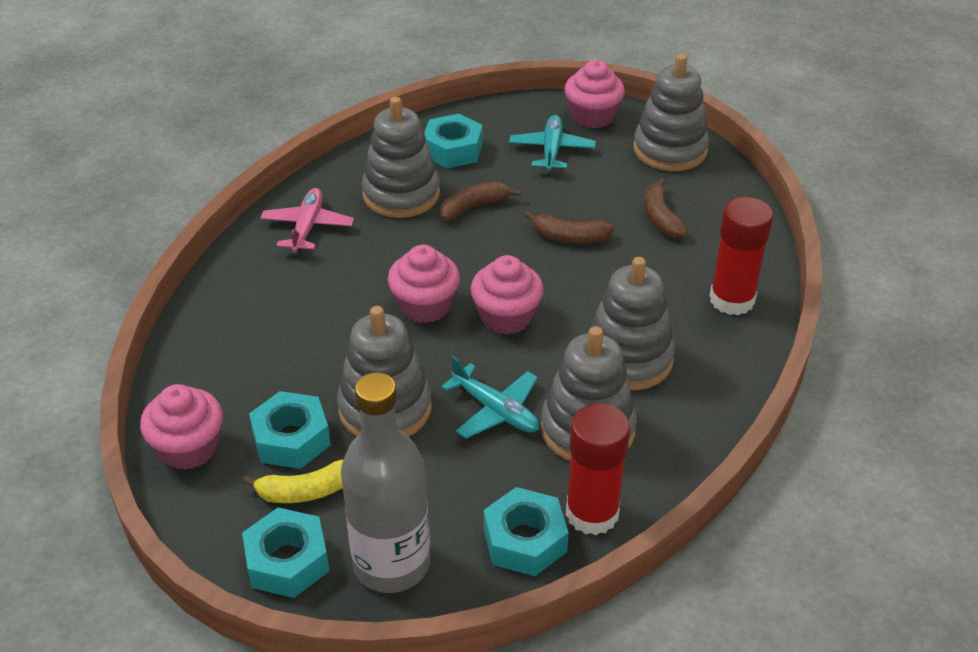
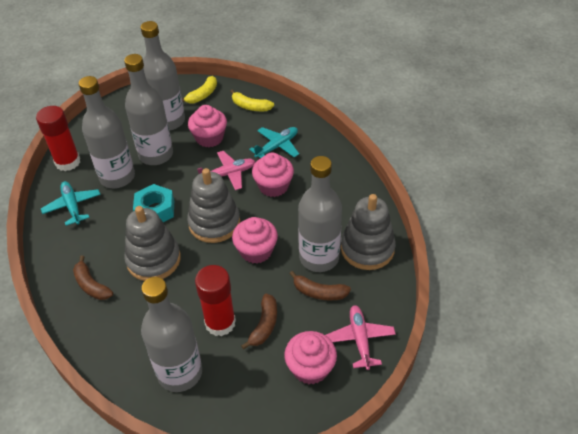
grey bottle: [341,373,430,593] = 1 -> [79,76,135,188] [124,54,173,165] [140,21,185,131] [141,277,202,392] [298,156,342,272] = 5
grey stacking toy: [337,306,432,437] [362,97,440,218] [541,326,637,461] [587,257,675,390] [633,54,709,171] = 5 -> [124,206,181,281] [187,168,240,243] [341,194,396,270] = 3
pink plane: [260,188,354,252] = 1 -> [197,151,255,190] [326,305,396,370] = 2
turquoise nut: [242,508,329,598] [249,391,331,469] [424,114,483,169] [484,487,569,576] = 4 -> [133,184,174,222] = 1
yellow banana: [243,459,344,503] = 1 -> [182,76,217,103] [230,89,274,111] = 2

